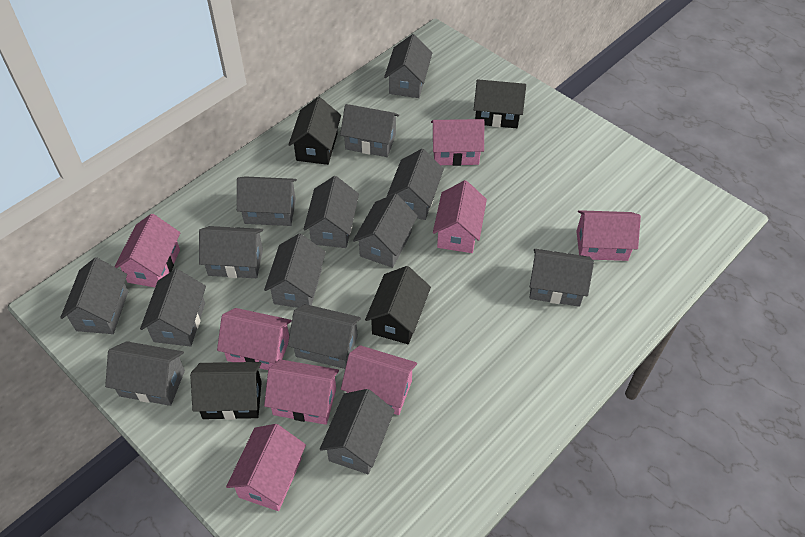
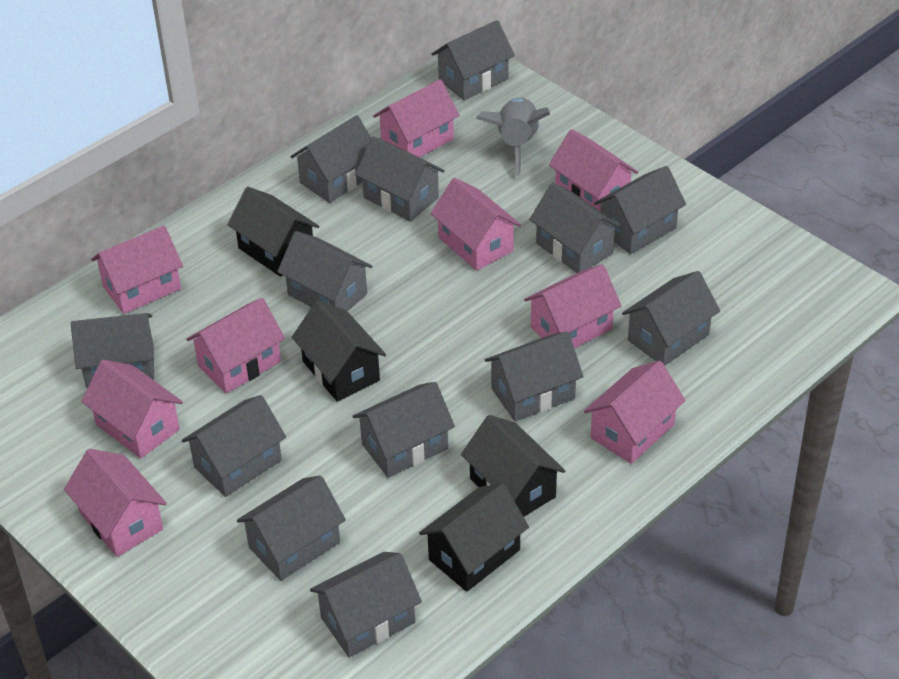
grey house: [60,258,128,334] [105,341,185,406] [140,269,206,347] [199,226,263,278] [237,176,297,226] [264,234,326,308] [288,304,361,369] [303,176,359,248] [320,389,395,474] [340,104,399,157] [353,194,418,268] [384,34,432,98] [386,149,444,220] [530,249,594,307] = 14 -> [71,313,154,388] [182,395,286,497] [237,475,346,581] [277,231,373,311] [290,115,371,203] [310,552,422,657] [352,382,455,478] [355,136,445,222] [432,20,515,100] [485,332,583,422] [529,183,622,273] [594,166,686,254] [622,271,720,366] = 13
grey rocket: none = 0 -> [476,97,550,175] = 1
pink house: [115,214,180,287] [217,308,292,370] [226,424,306,511] [264,359,339,425] [341,345,417,415] [431,119,484,166] [433,180,487,253] [576,210,641,261] = 8 -> [64,449,167,557] [81,360,183,458] [91,225,183,314] [186,298,285,393] [373,79,460,158] [430,178,521,271] [524,264,621,348] [549,129,638,211] [584,361,686,464] = 9

